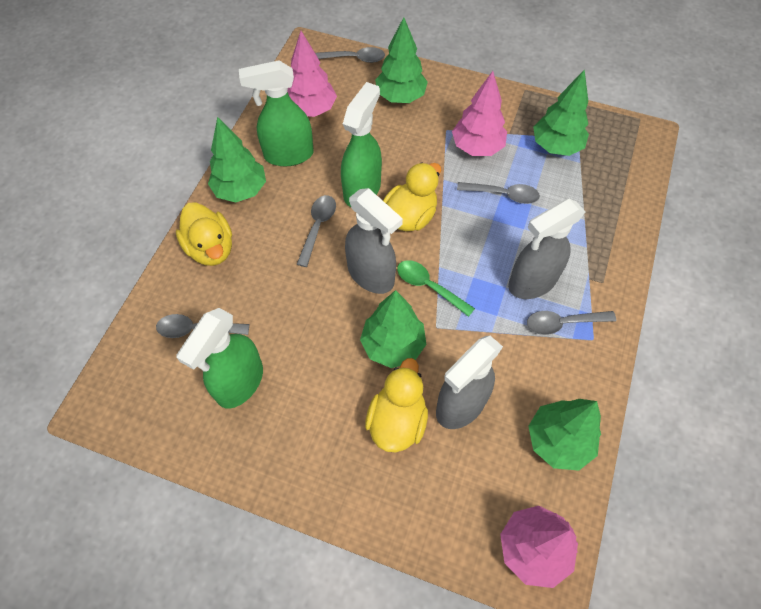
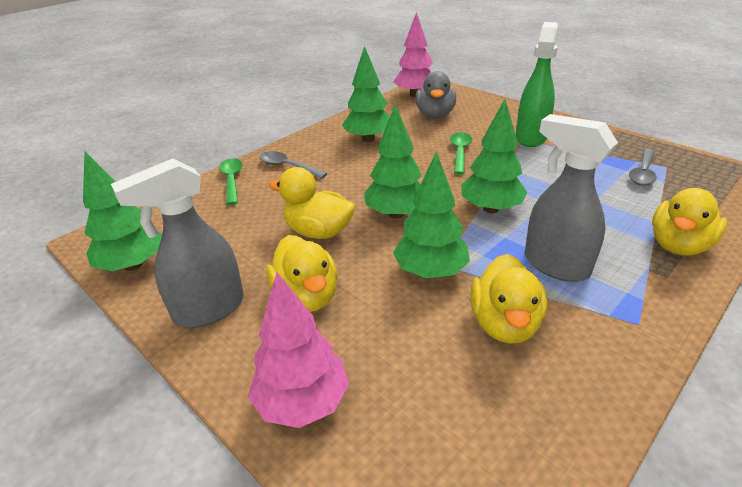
green spoon: [397,260,475,317] = 1 -> [219,158,243,205] [450,132,472,175] = 2
green spray bottle: [176,308,263,409] [239,60,314,166] [341,82,382,207] = 3 -> [516,22,558,147] = 1
grey duck: none = 0 -> [415,71,456,119] = 1
grey spoon: [156,314,249,338] [297,195,336,267] [315,47,385,63] [457,182,540,204] [527,311,616,335] = 5 -> [259,151,327,178] [629,149,657,186] = 2
grey spray bottle: [345,188,403,294] [436,336,503,429] [508,199,585,299] = 3 -> [111,158,244,328] [525,114,618,282] = 2
pink tree: [287,31,337,117] [452,71,507,156] [500,506,578,588] = 3 -> [248,272,349,428] [393,12,433,97] = 2
yellow duck: [176,202,232,266] [365,358,428,452] [383,162,441,231] = 3 -> [266,235,338,312] [269,167,355,239] [470,254,547,344] [652,188,727,256] = 4

